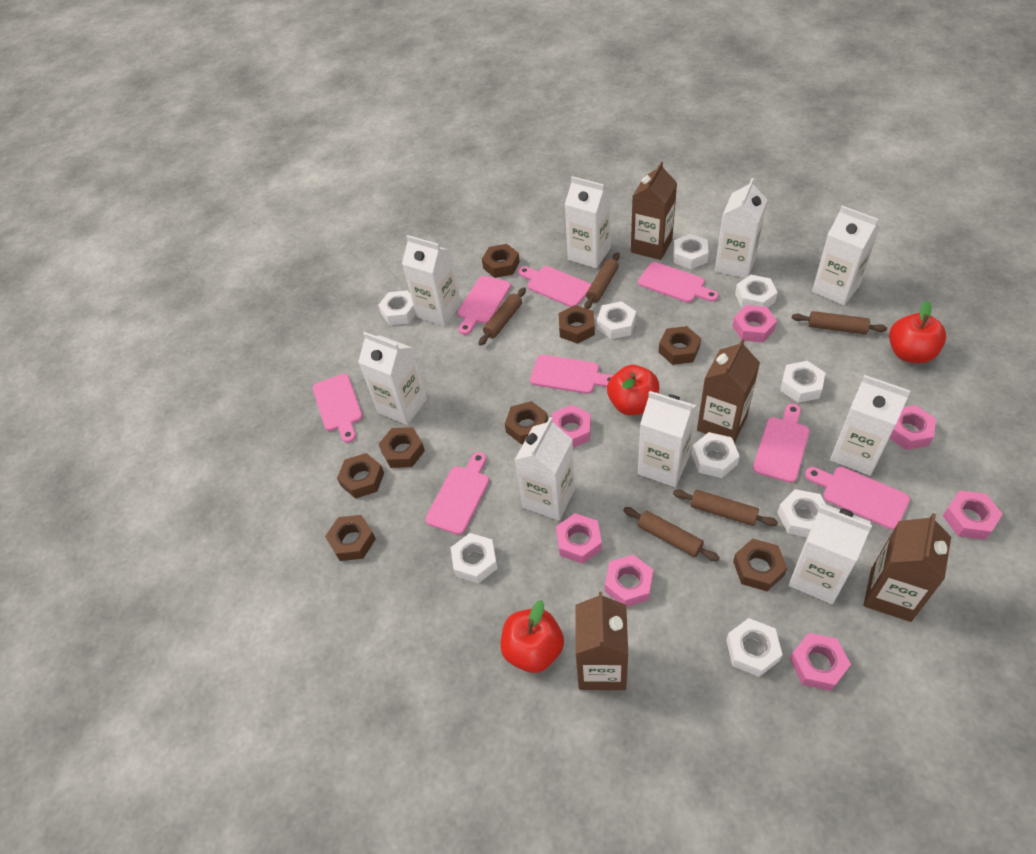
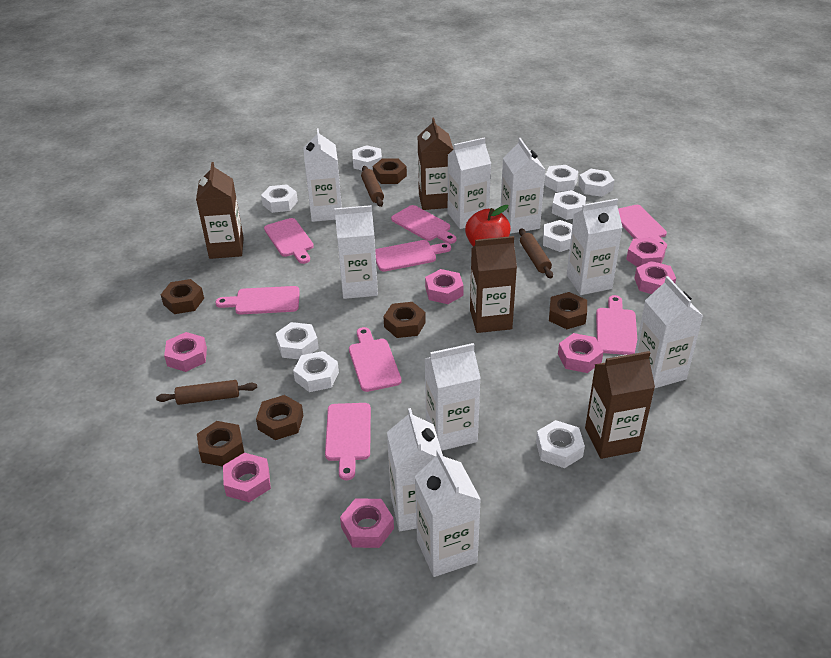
brown nut: [325,515,376,561] [337,453,384,499] [379,427,425,468] [482,244,520,278] [505,401,548,445] [559,305,595,344] [659,326,701,365] [733,538,787,591] = 8 -> [161,279,204,314] [197,421,244,467] [256,395,304,440] [373,159,407,184] [383,302,426,338] [549,292,587,329] = 6
brown rolling pin: [478,287,526,346] [584,252,620,309] [623,507,720,561] [673,490,778,526] [792,311,887,334] = 5 -> [156,380,257,405] [361,166,384,207] [519,228,553,279] = 3
red apple: [501,600,564,673] [607,365,659,415] [889,301,946,363] = 3 -> [465,205,511,247] = 1

